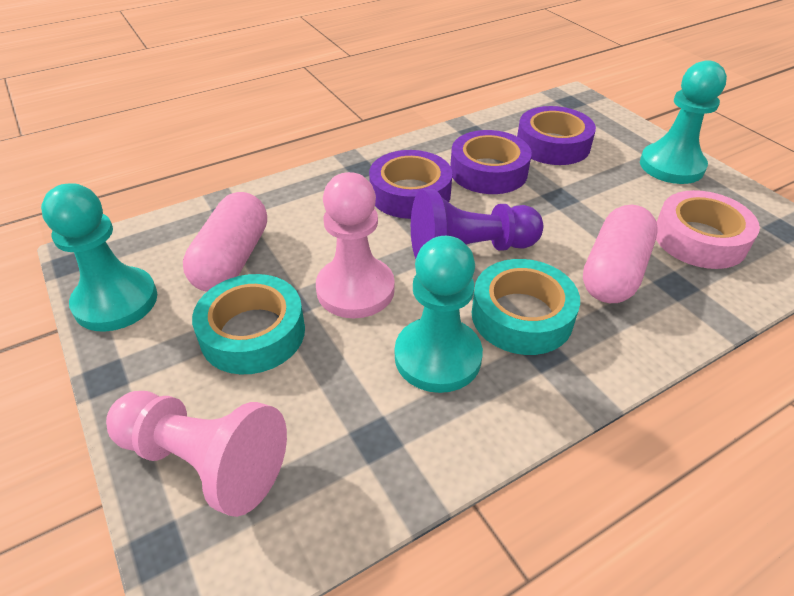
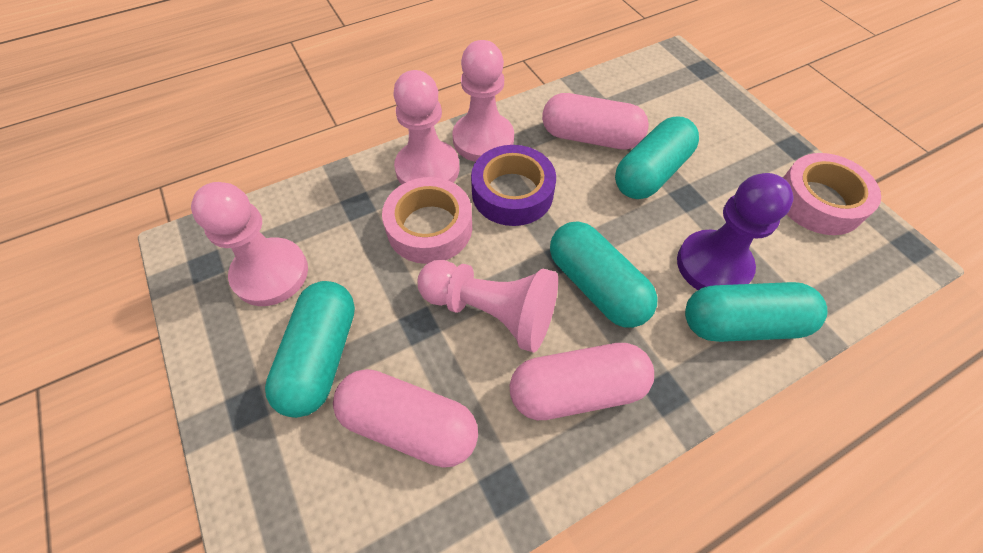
pink capsule: [183,192,267,292] [583,205,658,303] = 2 -> [333,369,478,468] [510,343,654,420] [542,93,649,149] = 3
pink pawn: [106,391,287,517] [316,172,395,318] = 2 -> [191,182,308,306] [393,70,460,185] [418,260,558,353] [453,40,514,162] = 4
pink tape: [656,190,760,269] = 1 -> [382,177,472,264] [783,153,881,235] = 2
purple tape: [369,150,452,219] [450,130,532,194] [517,106,596,165] = 3 -> [471,145,556,226] = 1
turquoise capsule: none = 0 -> [265,281,355,418] [550,221,657,328] [615,116,699,199] [685,282,828,342] = 4
turquoise pawn: [41,183,157,332] [395,236,483,393] [640,60,727,184] = 3 -> none = 0
turquoise tape: [192,274,305,374] [472,259,580,355] = 2 -> none = 0

